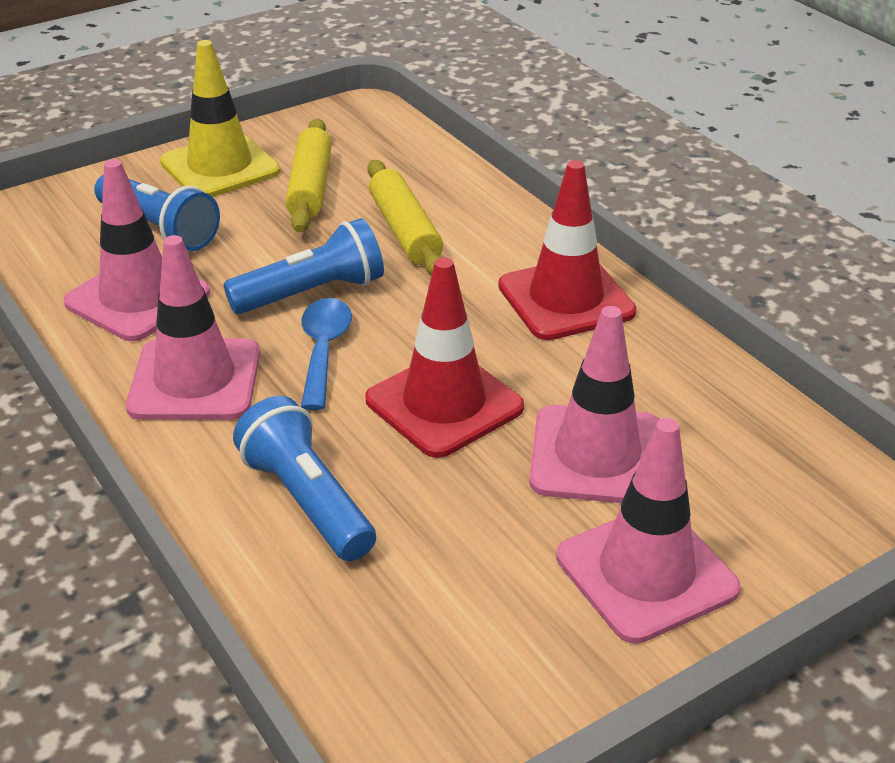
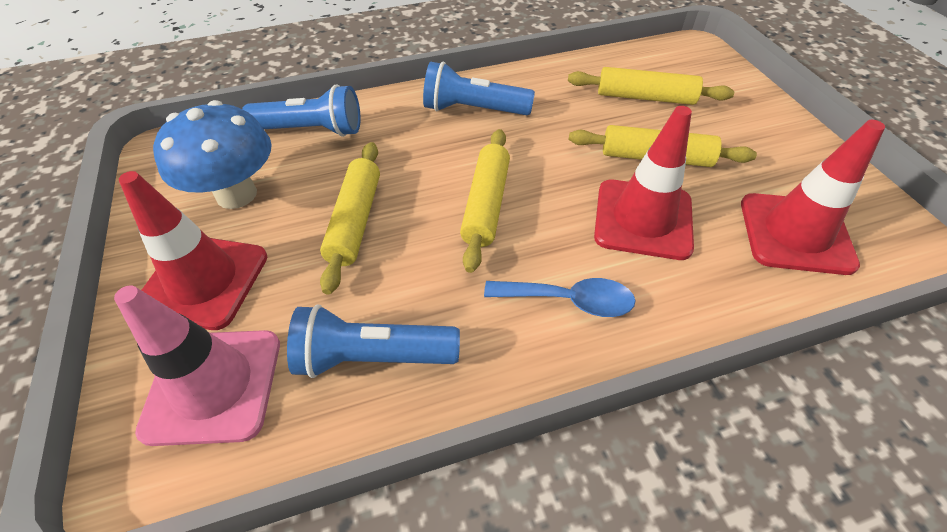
blue mushroom: none = 0 -> [153,100,272,209] = 1
pink traffic cone: [64,159,210,341] [126,235,260,420] [529,306,660,503] [556,418,741,644] = 4 -> [114,285,280,446] = 1
red traffic cone: [365,257,524,458] [498,160,636,340] = 2 -> [119,171,267,330] [594,106,694,260] [741,120,885,275] = 3
yellow rolling pin: [285,119,332,232] [367,160,443,276] = 2 -> [320,142,380,295] [460,129,510,273] [568,67,734,105] [569,125,757,167] = 4
yellow traffic cone: [160,40,280,197] = 1 -> none = 0

